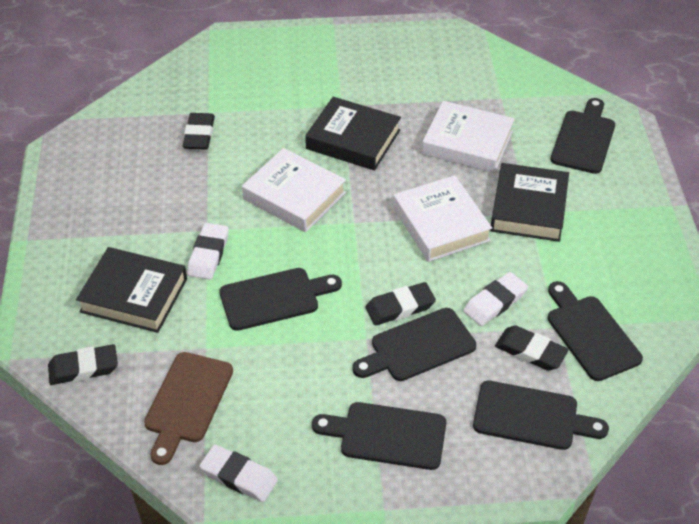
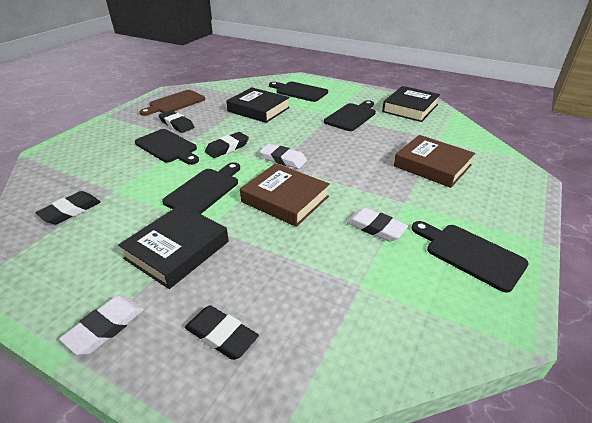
black cutting board: [219,268,342,331] [312,402,446,470] [352,308,476,381] [473,381,609,450] [548,281,643,381] [551,98,615,174] = 6 -> [135,129,199,165] [162,162,240,214] [269,82,328,102] [324,100,376,131] [412,221,529,293] = 5
brown book: none = 0 -> [240,163,330,227] [394,135,475,188] = 2
white book: [242,148,346,232] [393,175,492,262] [422,101,515,173] = 3 -> none = 0

